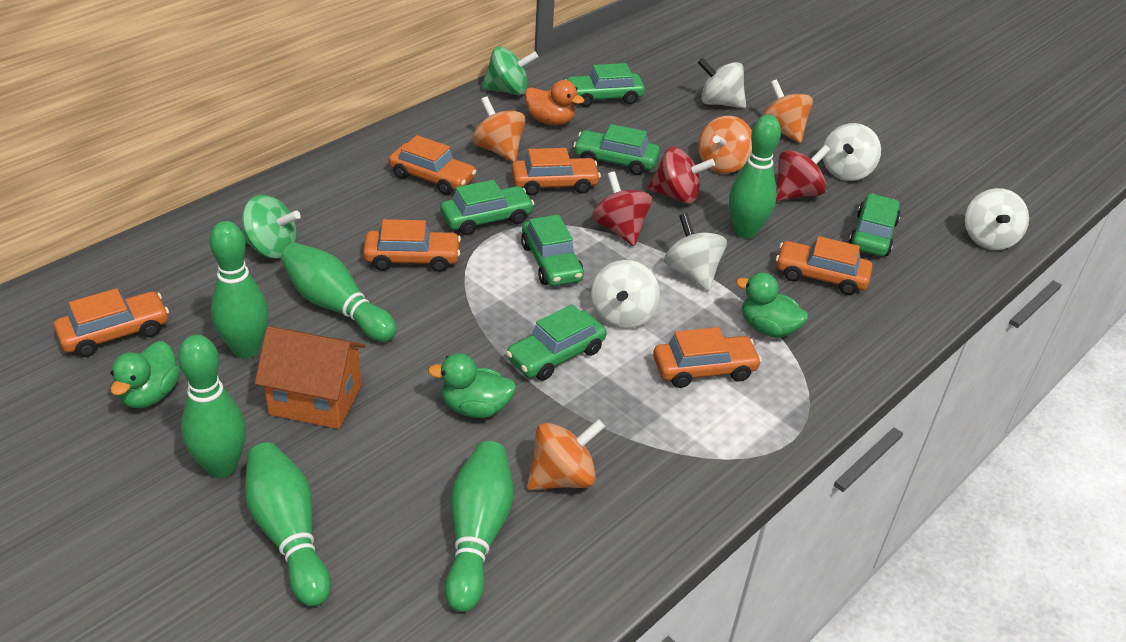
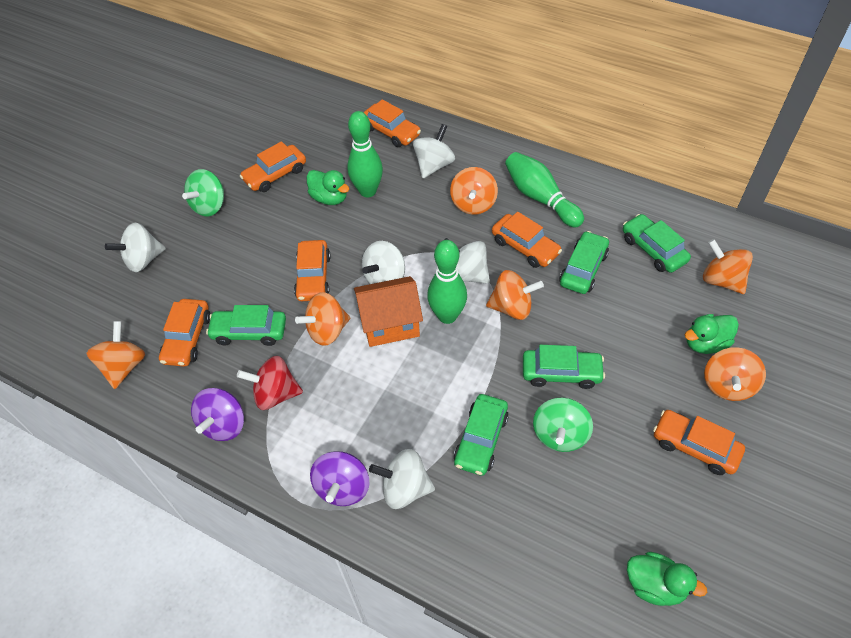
green bowling pin: [178,335,246,478] [210,221,268,358] [245,442,331,607] [281,243,397,342] [445,441,513,612] [729,115,781,239] = 6 -> [347,111,383,197] [427,240,467,324] [505,152,584,228] = 3
green car: [440,180,534,235] [506,304,607,381] [521,215,584,286] [565,63,645,107] [573,124,660,175] [849,194,901,256] = 6 -> [206,305,286,346] [454,394,509,476] [523,345,605,389] [559,231,609,294] [623,214,691,273] = 5
orange duck: [525,80,584,125] = 1 -> none = 0
orange spinning top: [472,96,526,162] [527,419,605,490] [698,116,752,173] [762,80,813,143] = 4 -> [86,321,145,389] [295,292,350,346] [450,167,498,215] [486,270,544,320] [703,239,753,294] [704,347,766,401] = 6
purple spinning top: none = 0 -> [191,388,244,441] [310,451,370,506] = 2
red spinning top: [592,171,652,246] [648,147,715,204] [776,145,830,201] = 3 -> [237,356,303,410] = 1

